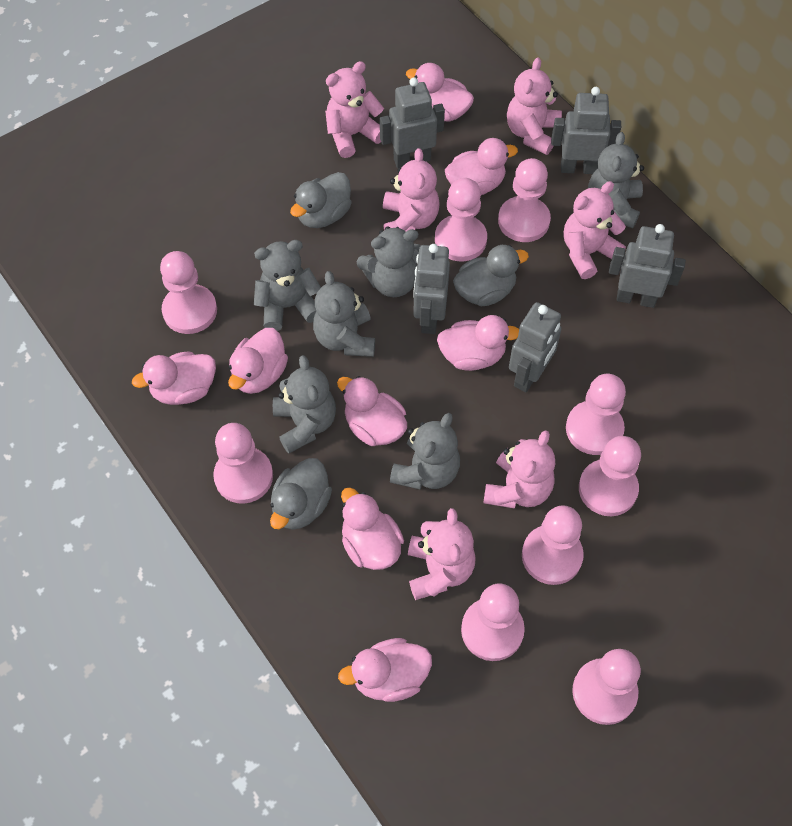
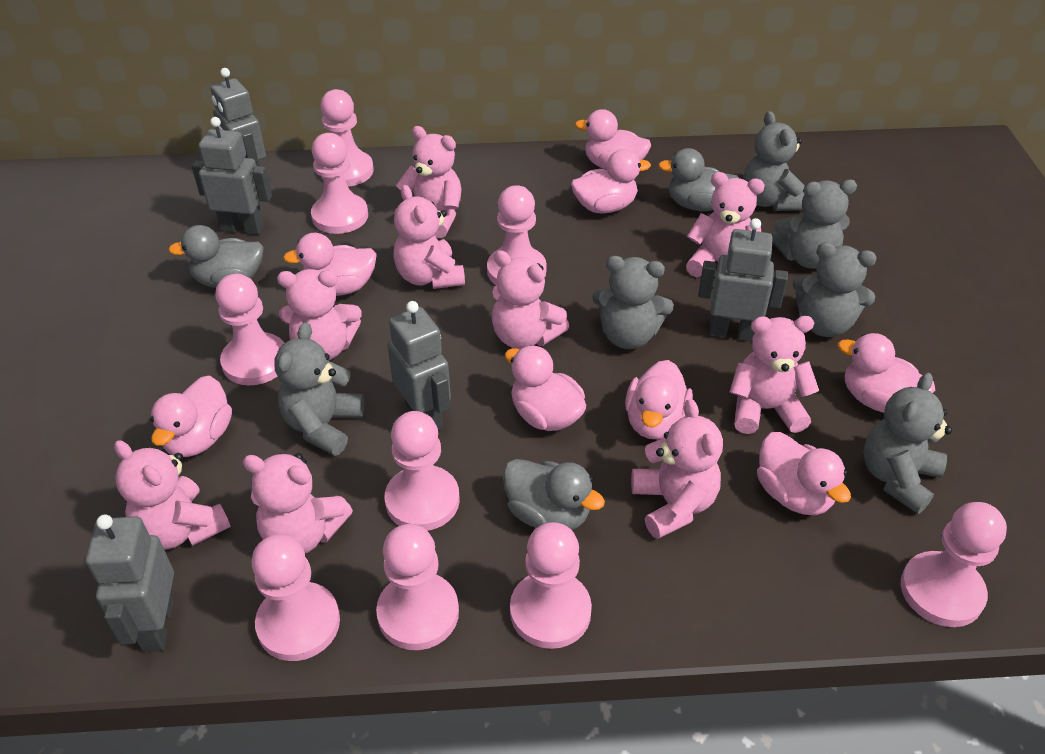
pink teddy bear: [325,61,384,158] [383,148,440,231] [408,508,476,600] [484,430,555,509] [507,57,562,155] [564,181,626,279] = 6 -> [114,440,231,550] [243,453,353,553] [277,269,362,361] [393,185,465,289] [395,126,462,238] [492,250,569,349] [631,399,723,539] [686,172,765,277] [730,316,819,434] = 9

